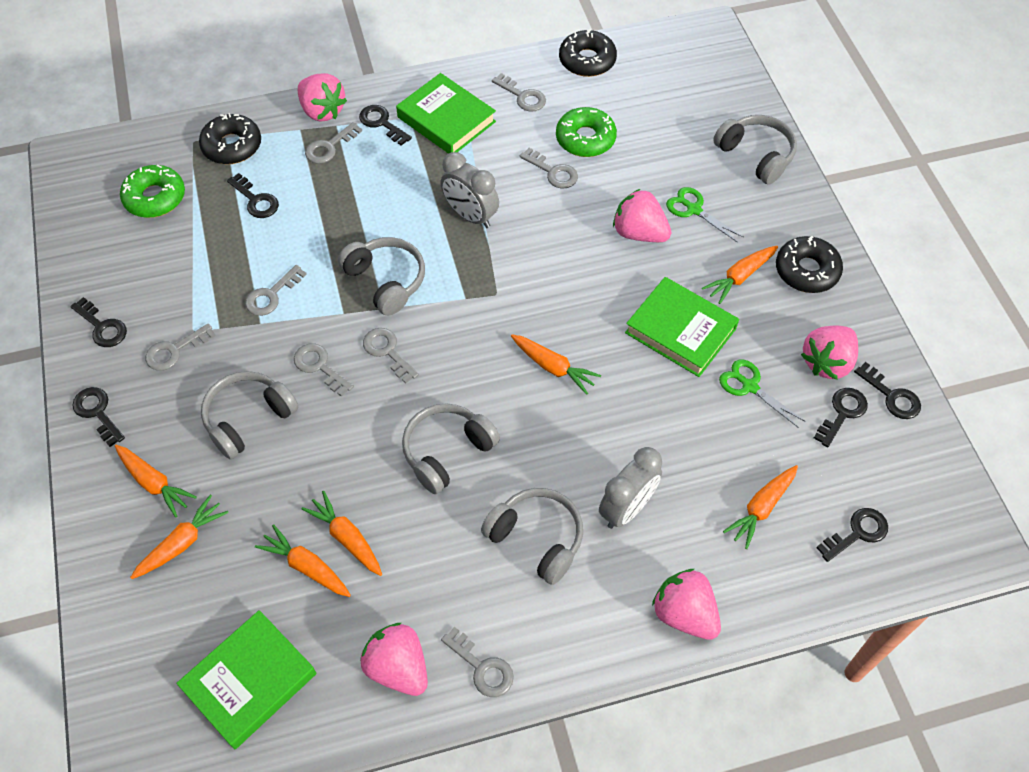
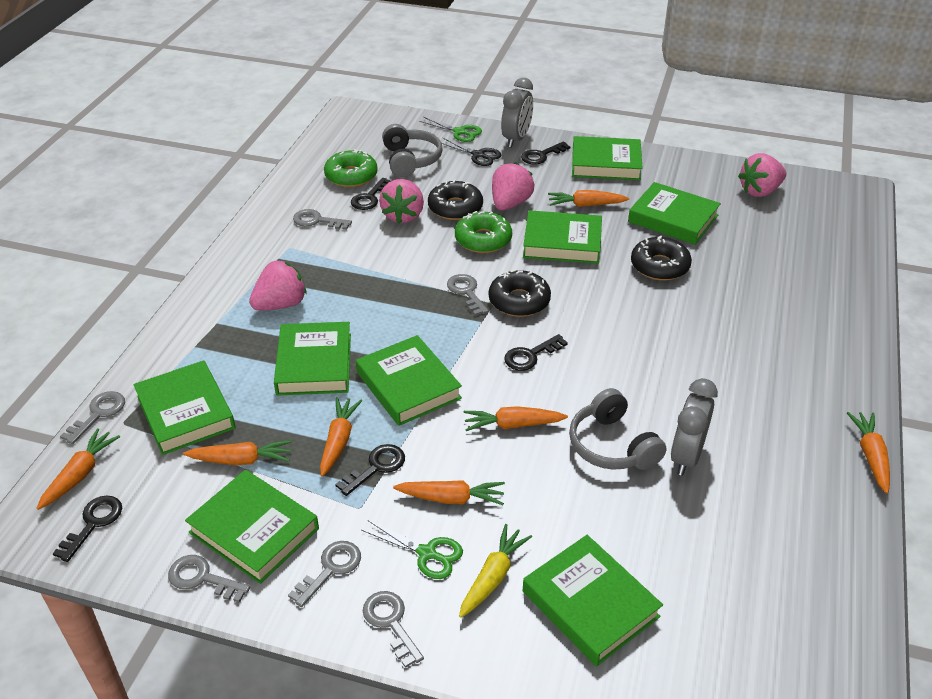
black key: [70,297,127,347] [72,387,125,447] [227,173,279,218] [359,105,412,146] [814,388,868,447] [816,508,888,562] [854,362,921,419] = 7 -> [53,496,122,562] [335,444,405,496] [351,178,391,210] [504,334,568,371] [521,141,570,165] = 5
black scissors: none = 0 -> [441,138,501,166] = 1
green book: [176,610,316,749] [396,73,496,154] [625,277,739,377] = 3 -> [134,360,235,455] [185,470,319,584] [274,322,351,396] [356,335,462,426] [523,210,602,264] [523,535,663,666] [572,136,643,180] [628,182,721,245] = 8
grey headphones: [201,371,299,459] [338,237,425,316] [402,403,500,494] [481,488,583,585] [713,115,797,185] = 5 -> [382,124,443,177] [569,388,666,470] = 2
grey key: [145,323,216,371] [245,265,307,316] [294,343,354,397] [305,122,362,164] [363,328,419,383] [441,627,514,697] [492,73,546,111] [520,148,578,189] = 8 -> [60,391,125,444] [168,555,250,603] [288,541,361,607] [293,209,352,230] [363,591,424,668] [447,274,489,316] = 6
pink strawberry: [298,73,347,121] [360,623,428,696] [613,189,671,242] [652,569,721,640] [801,325,858,380] = 5 -> [249,260,306,311] [379,179,424,224] [492,162,534,210] [738,153,786,197] = 4
yellow carrot: none = 0 -> [459,524,532,618] = 1

